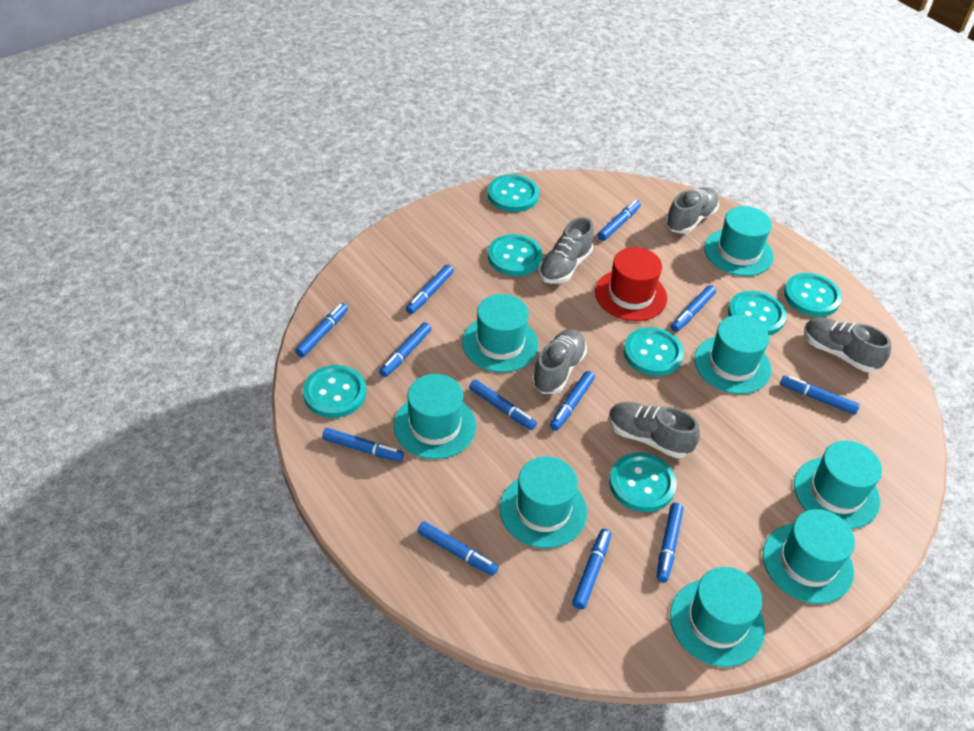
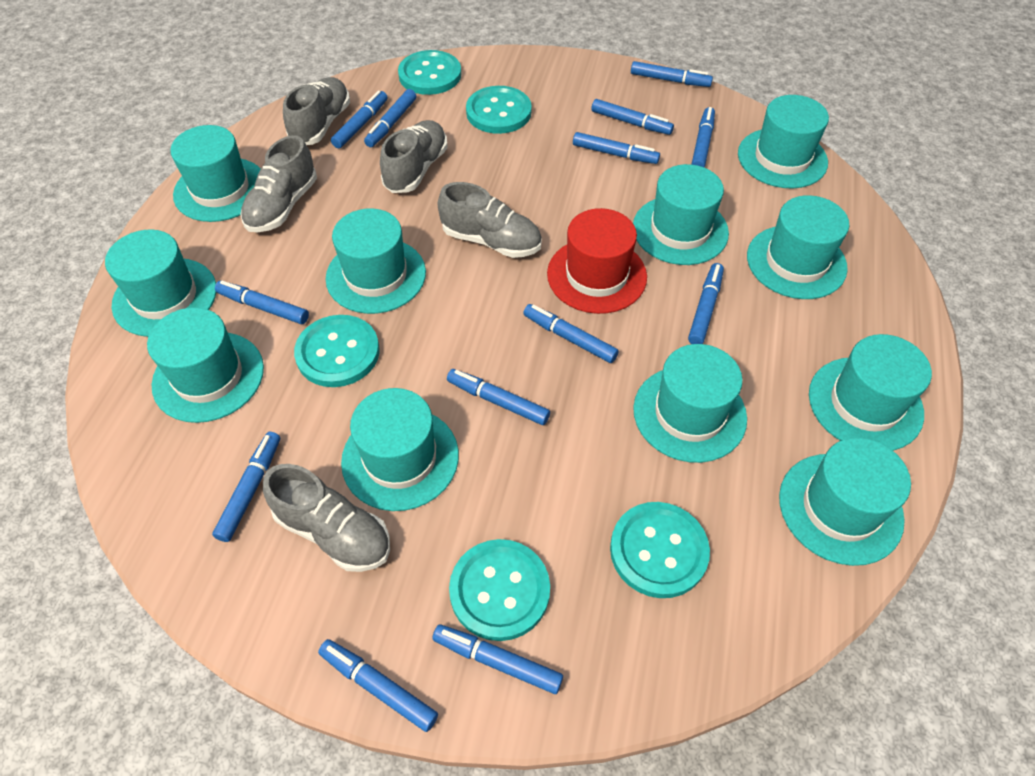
blue marker: [295,303,348,357] [322,428,404,462] [379,322,431,377] [406,264,454,314] [417,521,498,576] [469,379,537,430] [550,371,595,431] [572,529,611,609] [598,200,641,241] [656,503,683,582] [671,285,716,332] [780,375,860,415] = 12 -> [212,432,280,542] [215,280,309,324] [318,639,438,732] [331,91,388,148] [364,89,416,147] [433,625,563,694] [447,369,550,425] [523,304,619,363] [573,132,660,164] [591,99,674,135] [631,61,713,87] [688,263,724,344] [692,107,715,167] = 13
turquoise button: [303,365,366,418] [488,174,539,212] [488,234,543,276] [609,453,676,512] [624,327,684,376] [728,291,787,335] [784,273,842,317] = 7 -> [294,315,380,387] [398,50,461,95] [449,539,550,641] [466,86,532,134] [610,502,710,598] = 5
turquoise hat: [394,374,476,459] [462,294,539,372] [500,457,587,548] [670,567,765,667] [694,315,771,394] [704,206,774,276] [763,509,855,604] [794,440,882,529] = 8 -> [105,230,216,337] [147,307,264,423] [170,125,261,222] [326,208,426,314] [341,388,459,511] [633,164,729,265] [633,344,747,463] [738,95,829,188] [747,195,849,299] [779,438,911,566] [809,334,932,451] = 11

